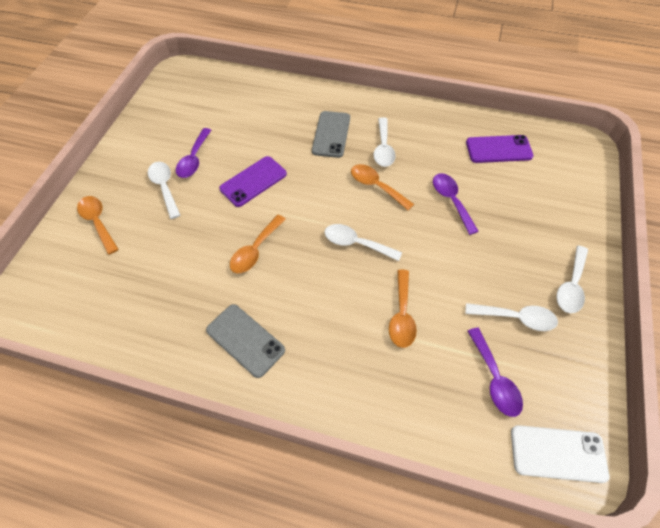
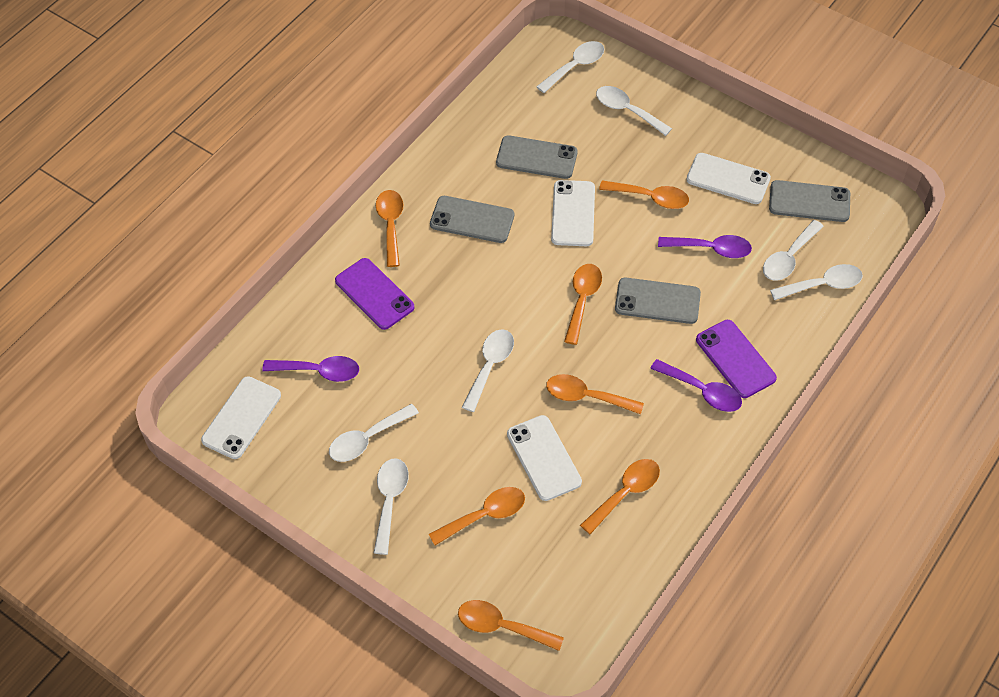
grey phone: [206,304,285,378] [312,111,350,158] = 2 -> [430,196,514,243] [496,135,578,179] [615,278,701,324] [769,180,850,222] = 4
orange spoon: [77,196,119,255] [230,215,286,273] [351,164,414,211] [389,270,417,348] = 4 -> [376,190,403,267] [429,487,525,545] [458,600,564,651] [546,374,644,414] [564,264,602,345] [580,459,660,534] [599,180,689,209] = 7
white phone: [511,425,609,483] = 1 -> [201,376,281,459] [507,415,582,501] [551,180,595,246] [686,153,771,204] = 4
white spoon: [148,162,180,219] [324,224,402,261] [373,117,396,167] [465,303,558,331] [556,245,588,313] = 5 -> [329,404,419,462] [374,458,409,555] [462,329,514,412] [536,41,604,93] [596,86,672,136] [763,220,824,281] [770,264,863,300] = 7

